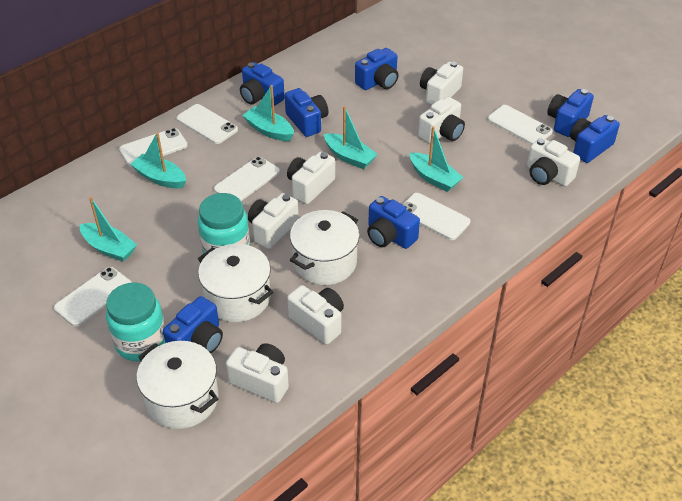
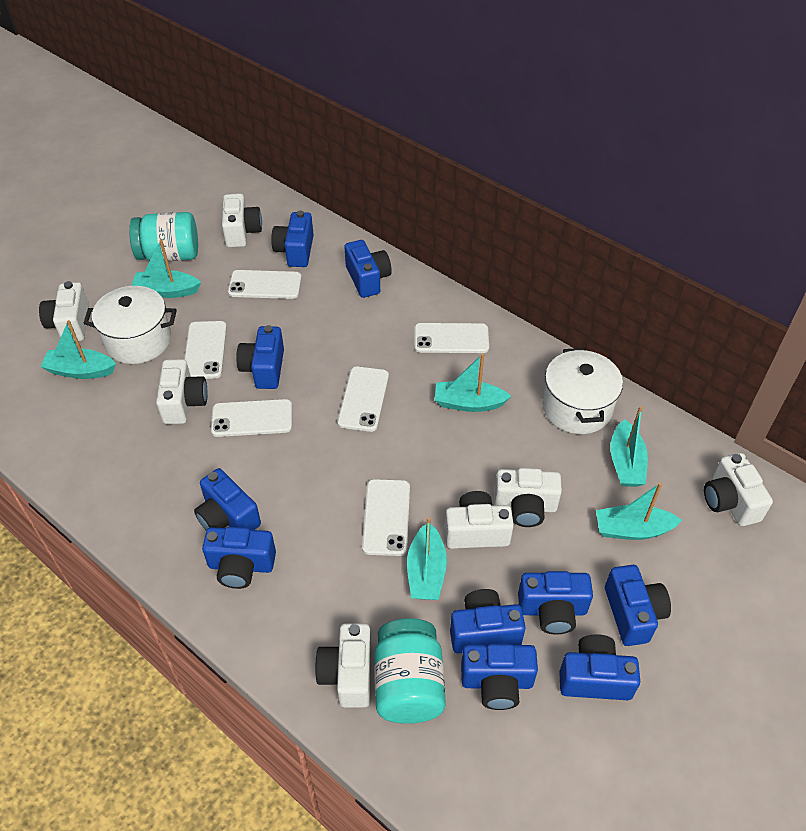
blue camera: [163,296,223,353] [240,62,285,106] [285,88,329,137] [355,48,399,90] [367,196,420,249] [547,89,594,137] [570,115,620,163] = 7 -> [194,468,261,530] [202,527,276,589] [236,325,284,389] [271,211,314,267] [344,240,392,298] [450,589,525,653] [461,644,538,710] [518,571,593,635] [559,635,640,700] [605,565,671,646] = 10
turquoise boat: [80,197,137,262] [130,132,186,189] [242,85,294,141] [324,106,378,169] [410,126,464,192] = 5 -> [40,320,116,379] [131,239,201,298] [407,517,447,600] [435,353,511,412] [596,482,682,540] [610,406,648,487] = 6
white pot: [136,341,219,429] [198,244,274,322] [290,210,359,285] = 3 -> [84,286,177,364] [542,348,623,434] = 2

